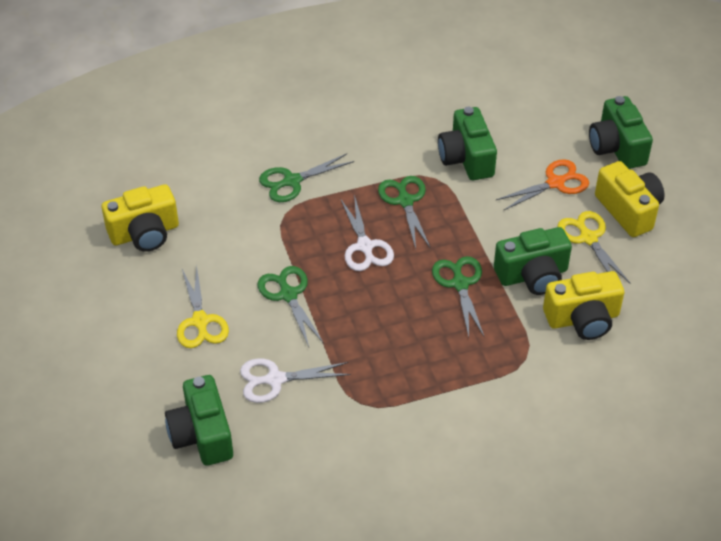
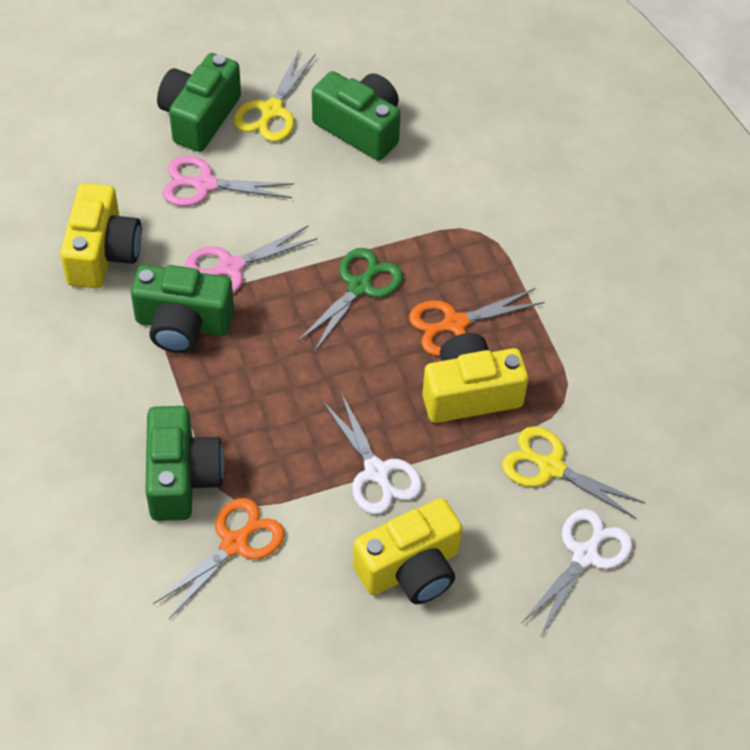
green scissors: [258,266,324,347] [259,153,354,202] [378,176,430,249] [432,256,484,337] = 4 -> [297,248,403,352] = 1
orange scissors: [496,159,589,211] = 1 -> [153,498,284,619] [409,288,545,356] = 2
pink scissors: none = 0 -> [162,156,294,206] [185,226,317,294] = 2

